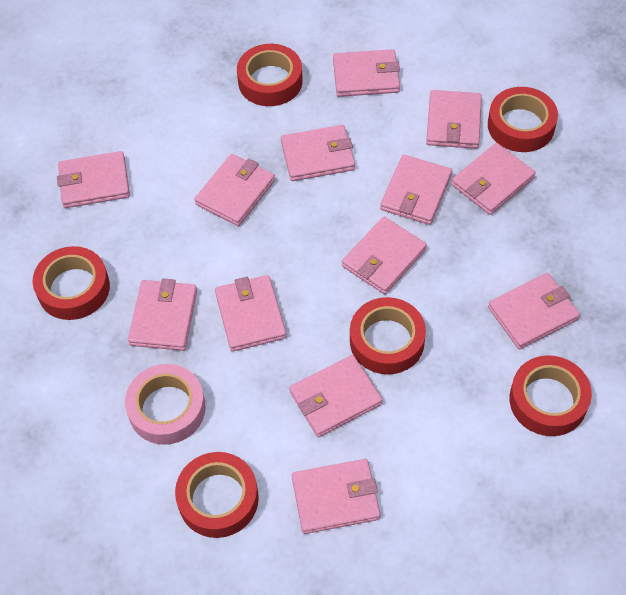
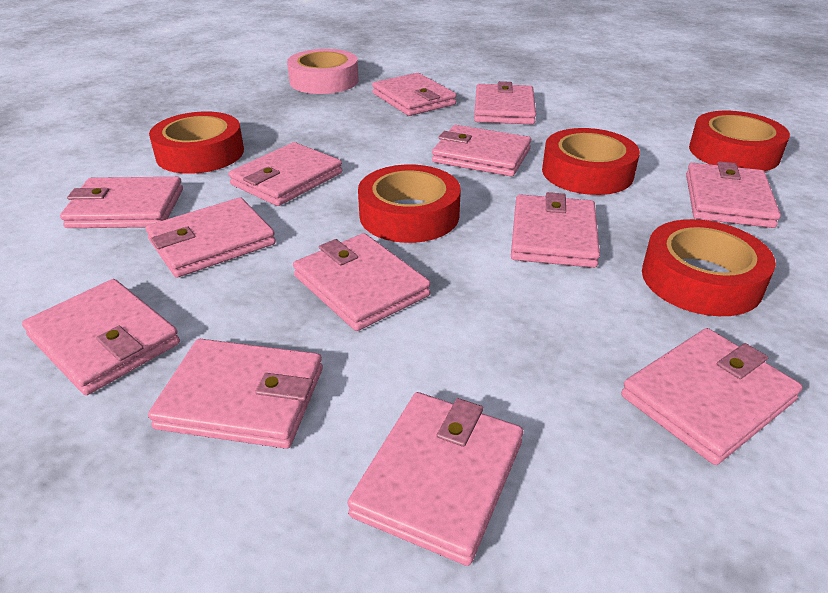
red tape: [33,246,110,320] [175,452,259,538] [237,44,303,106] [350,297,426,374] [488,87,558,152] [509,355,592,436] = 6 -> [149,112,244,174] [358,165,461,243] [542,128,640,195] [642,219,776,316] [689,111,790,171] = 5

